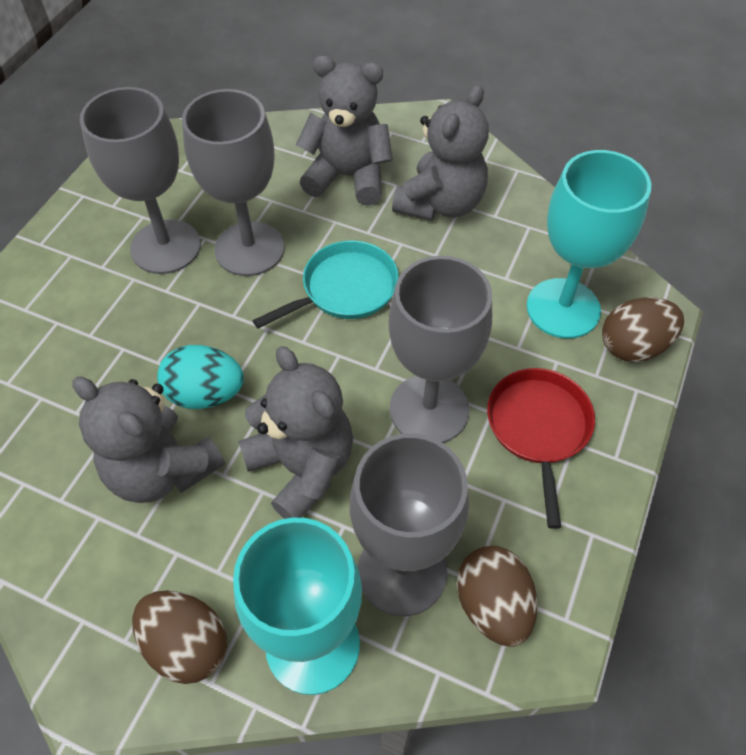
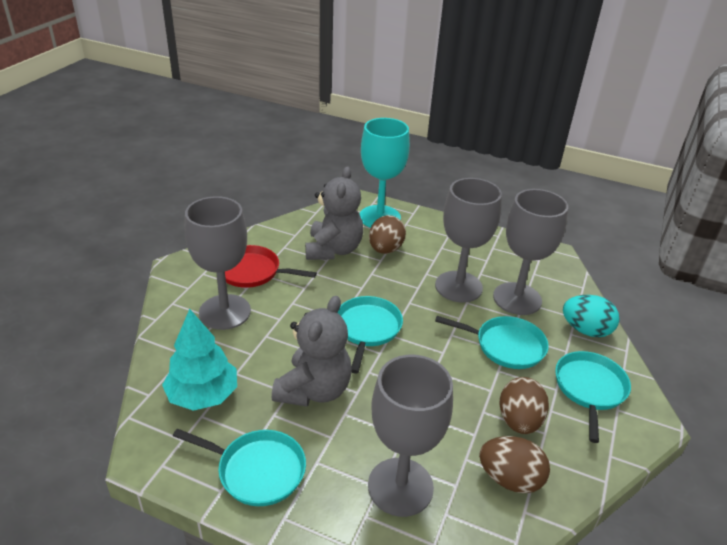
grey teddy bear: [72,376,225,503] [238,346,353,519] [296,55,393,205] [392,85,489,221] = 4 -> [272,296,352,407] [305,167,363,260] = 2
turquoise goblet: [233,517,362,695] [526,150,651,339] = 2 -> [360,118,410,228] = 1
turquoise pan: [253,241,399,329] = 1 -> [173,428,306,506] [337,296,403,374] [435,316,549,369] [555,351,631,443] = 4
turquoise tree: none = 0 -> [162,309,237,411] = 1

